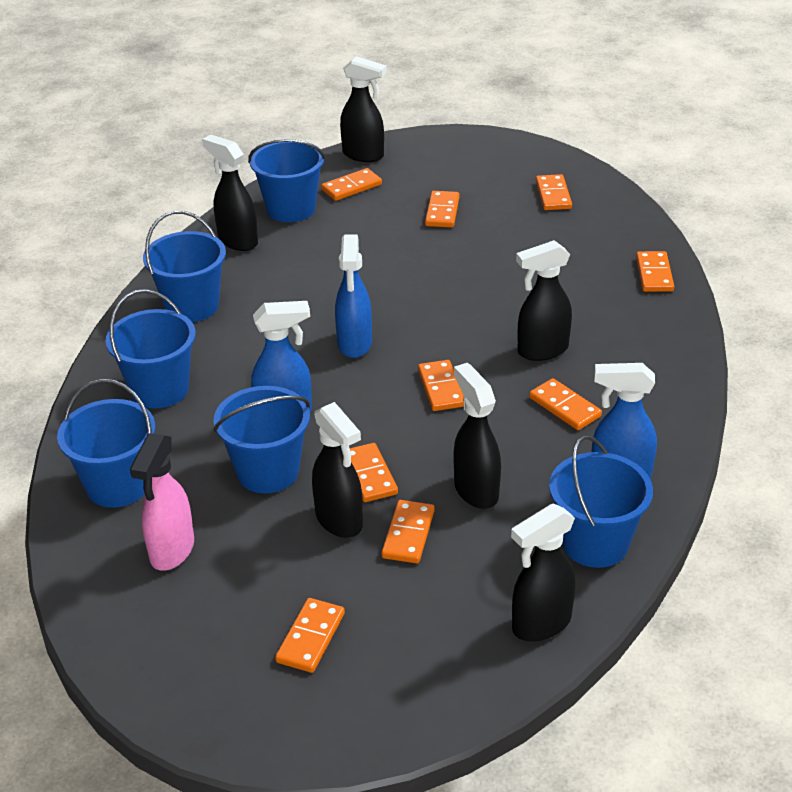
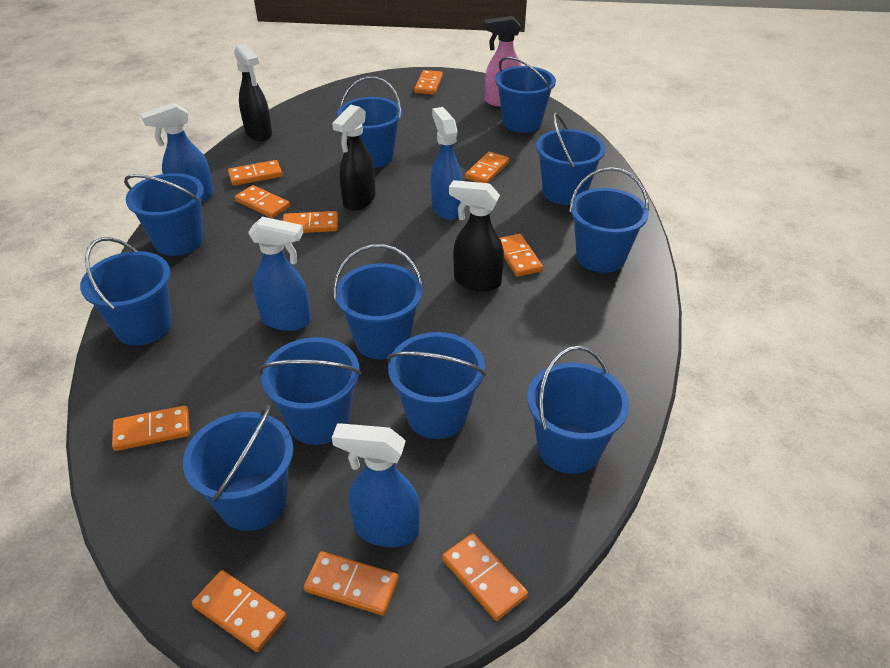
black spray bottle: [202,135,258,251] [312,402,363,538] [340,56,387,162] [454,363,501,509] [511,503,576,642] [516,240,572,361] = 6 -> [234,43,272,141] [332,105,376,211] [449,180,504,292] = 3
blue bucket: [57,379,155,508] [106,289,196,408] [143,211,226,322] [213,386,310,493] [248,139,326,222] [549,435,653,568] = 6 -> [80,237,172,346] [124,173,204,256] [183,405,293,531] [259,337,361,445] [333,244,423,360] [337,76,402,168] [387,332,486,439] [495,57,556,133] [527,346,629,474] [536,113,606,205] [569,167,649,273] = 11
blue spray bottle: [251,301,312,412] [335,234,372,358] [592,363,657,479] = 3 -> [141,103,214,203] [248,217,311,331] [332,424,420,547] [431,107,463,220] = 4
orange domino: [275,598,345,673] [321,168,382,201] [350,443,398,502] [382,500,435,563] [418,360,464,411] [425,191,460,228] [529,378,602,430] [536,174,572,210] [636,251,674,292] = 9 -> [112,405,190,451] [192,570,287,652] [228,160,282,186] [235,185,290,218] [283,211,338,233] [304,551,399,615] [414,70,443,95] [442,533,528,621] [465,152,509,183] [500,234,543,277] = 10

